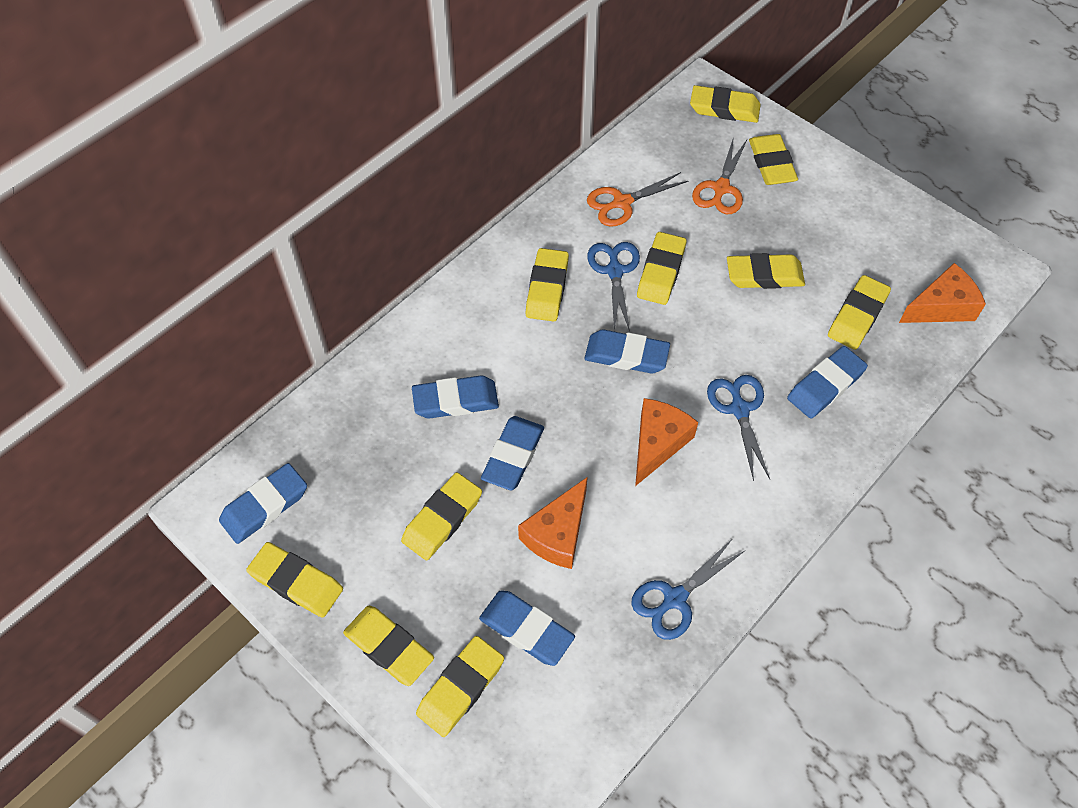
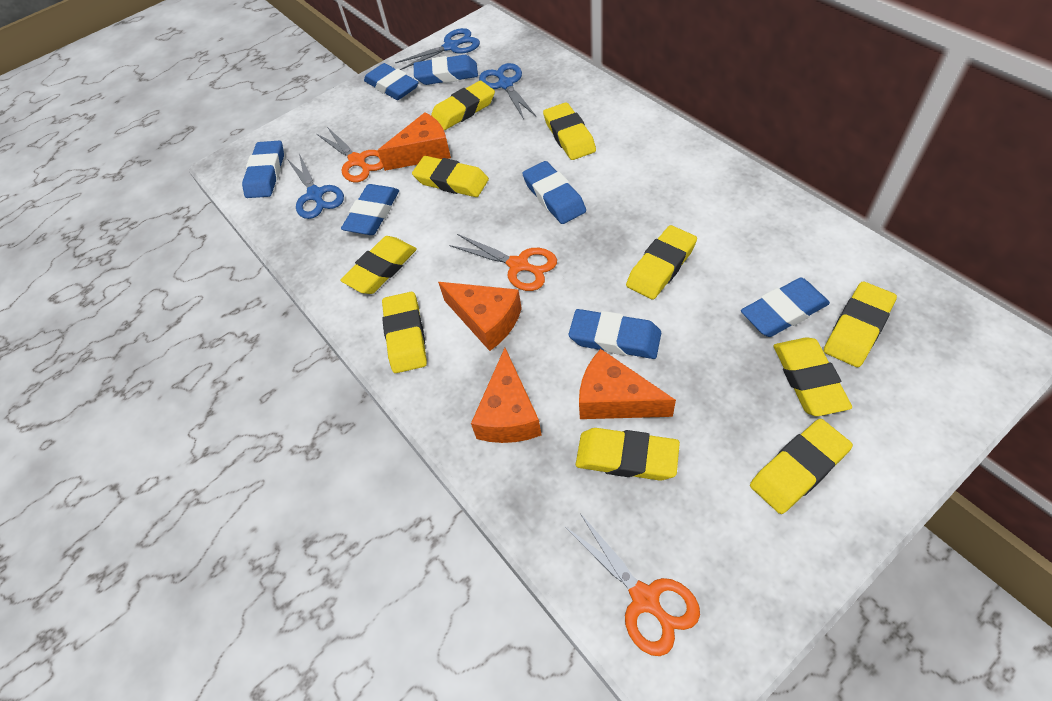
blue eraser: [219,463,307,544] [412,376,499,419] [479,590,575,666] [481,416,544,490] [584,329,670,374] [787,346,868,419] = 6 -> [242,140,284,198] [341,184,399,235] [364,63,419,100] [413,55,478,85] [522,161,586,224] [569,309,661,359] [741,278,830,337] = 7
orange cheese: [518,477,588,569] [635,398,698,486] [899,263,986,323] = 3 -> [378,112,451,171] [438,282,522,351] [471,348,542,443] [579,349,676,419] = 4
orange scissors: [587,172,688,227] [692,137,747,214] = 2 -> [317,127,384,182] [449,234,557,291] [565,513,700,656] = 3

